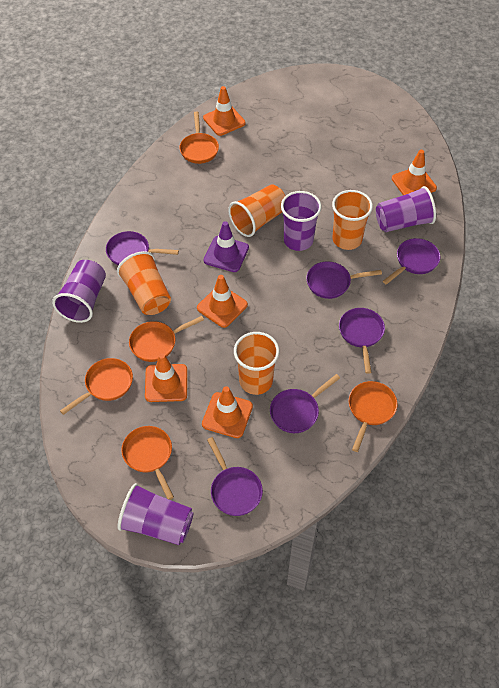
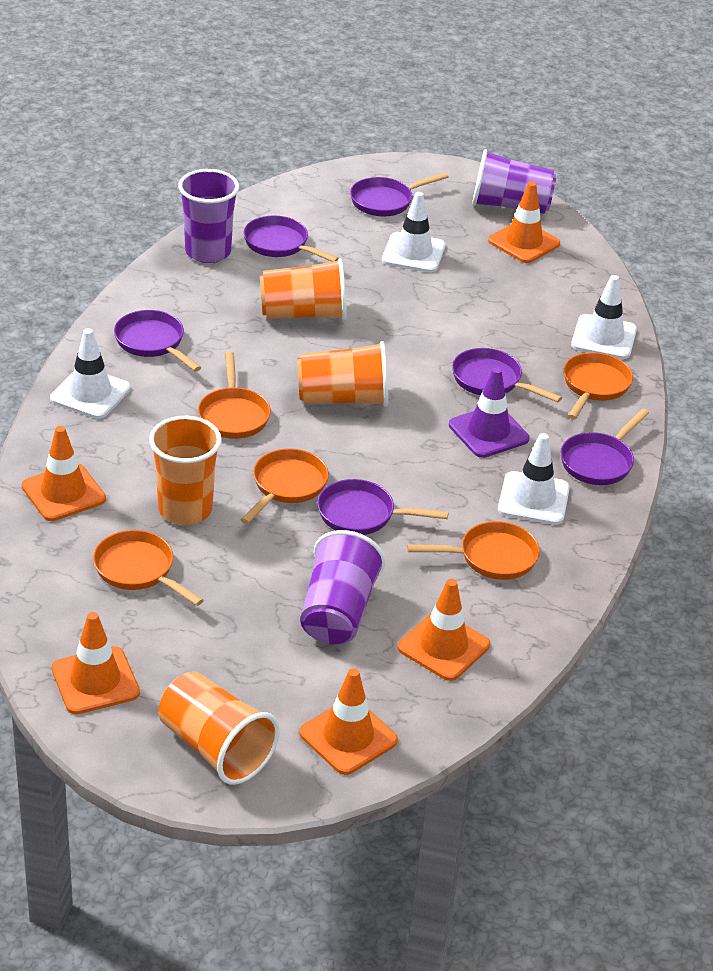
purple cup: [52,260,106,323] [117,483,194,545] [281,191,321,251] [376,186,436,232] = 4 -> [178,169,239,263] [300,530,386,644] [472,149,557,214] = 3
white traffic cone: none = 0 -> [50,328,131,419] [382,192,445,273] [498,433,570,525] [571,275,637,359] = 4

